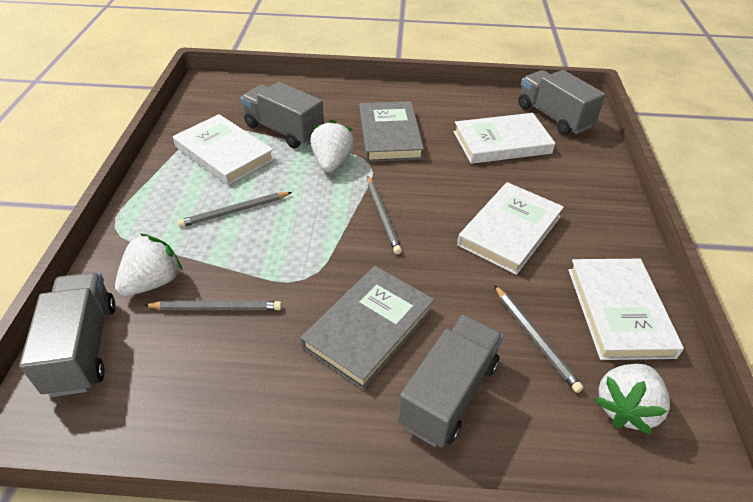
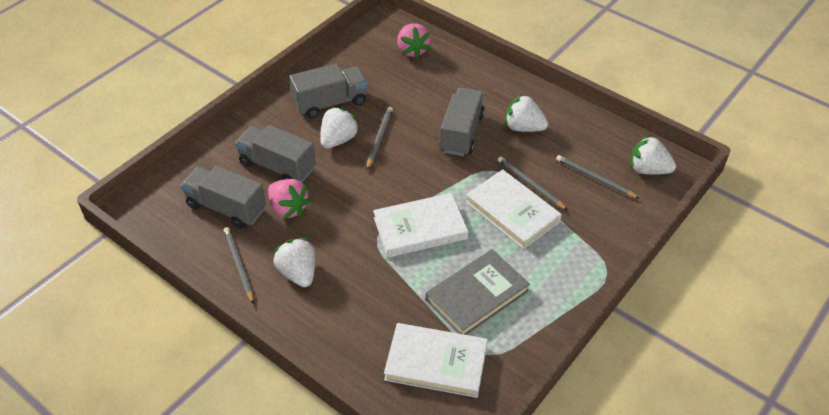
grey book: [301,266,434,390] [359,101,424,162] = 2 -> [426,249,530,335] = 1
pink strawberry: none = 0 -> [268,179,311,219] [397,23,431,59] = 2
white book: [173,114,274,185] [454,113,555,164] [457,182,564,275] [568,259,684,360] = 4 -> [373,193,468,258] [384,323,488,398] [466,169,562,249] = 3
white strawberry: [115,233,183,296] [310,120,355,172] [594,364,670,434] = 3 -> [273,238,315,287] [320,107,360,149] [505,94,548,132] [631,135,676,175] = 4

